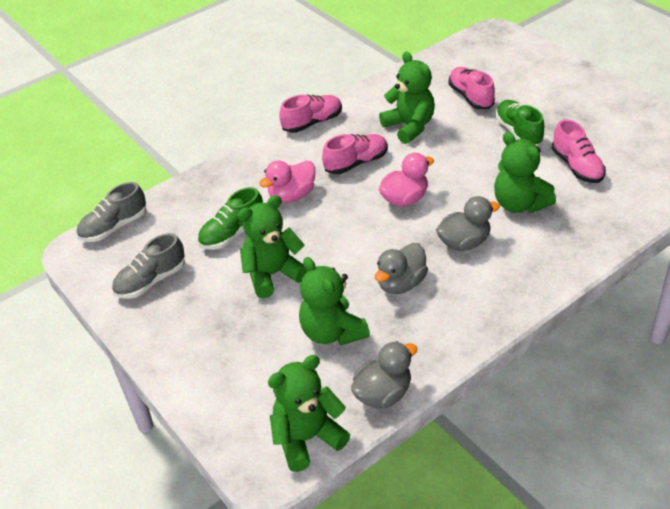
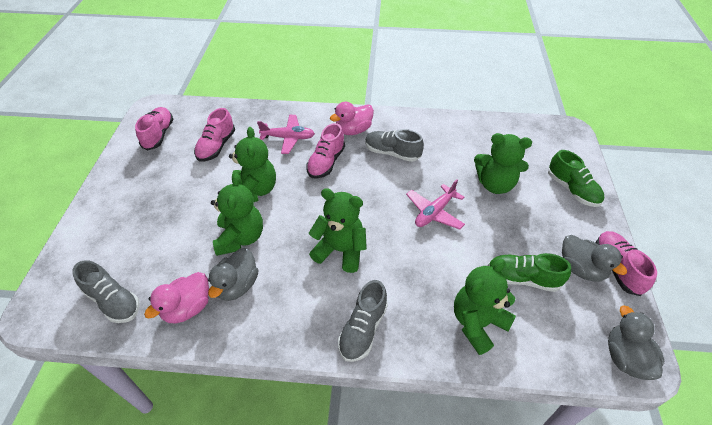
grey shoe: [77,182,146,242] [112,233,185,299] = 2 -> [72,260,140,323] [338,280,388,362] [365,129,424,162] = 3
pink plane: none = 0 -> [257,115,315,154] [406,179,465,230] = 2

